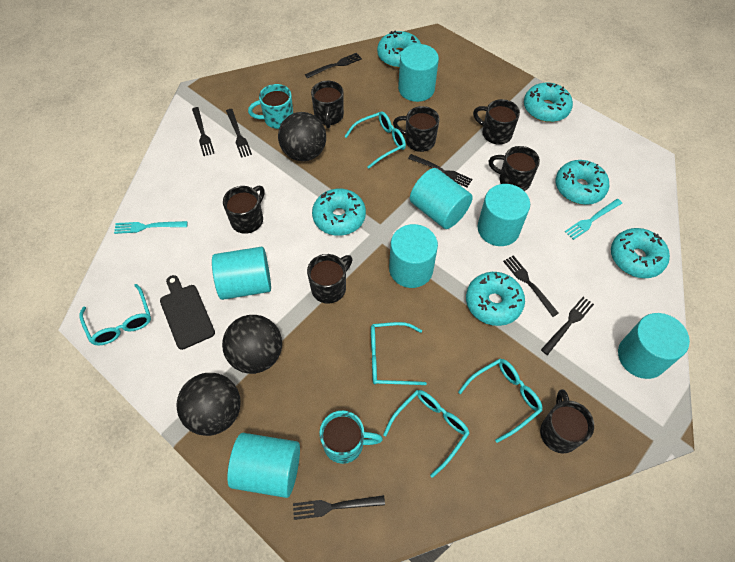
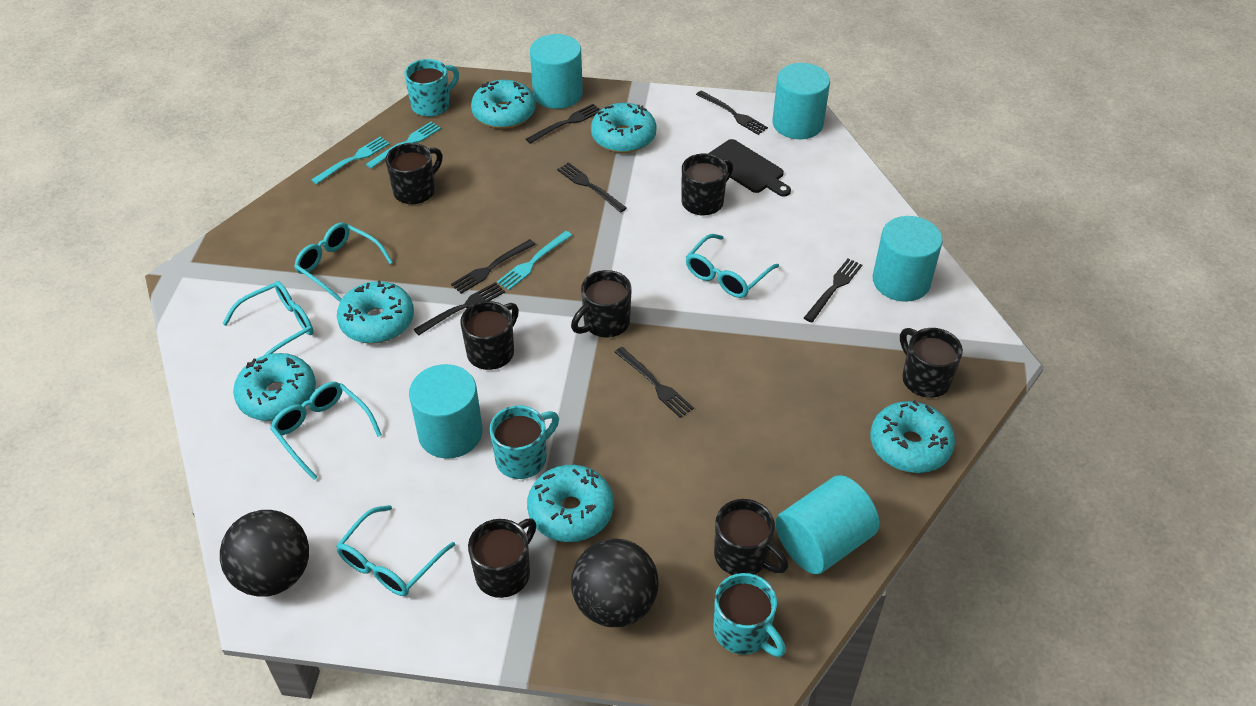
black ball: [176,373,241,436] [222,315,282,374] [278,112,326,161] = 3 -> [220,510,309,597] [571,539,659,627] = 2
turquoise cylinder: [212,247,271,300] [227,433,300,498] [389,224,438,288] [398,44,439,102] [410,168,473,229] [477,184,530,246] [618,313,690,379] = 7 -> [409,364,483,459] [530,34,583,109] [772,63,830,139] [776,475,880,574] [873,216,943,302] = 5
turquoise fork: [114,221,188,234] [565,199,622,240] = 2 -> [311,137,390,185] [366,122,441,169] [497,231,572,290] = 3
turquoise mug: [248,84,293,129] [319,411,383,464] = 2 -> [404,59,459,117] [490,405,559,479] [714,573,786,657] = 3

